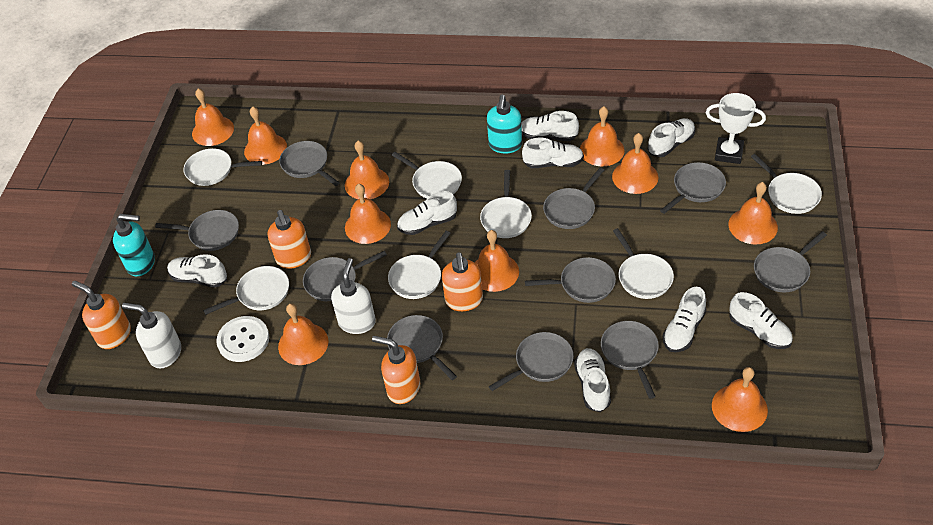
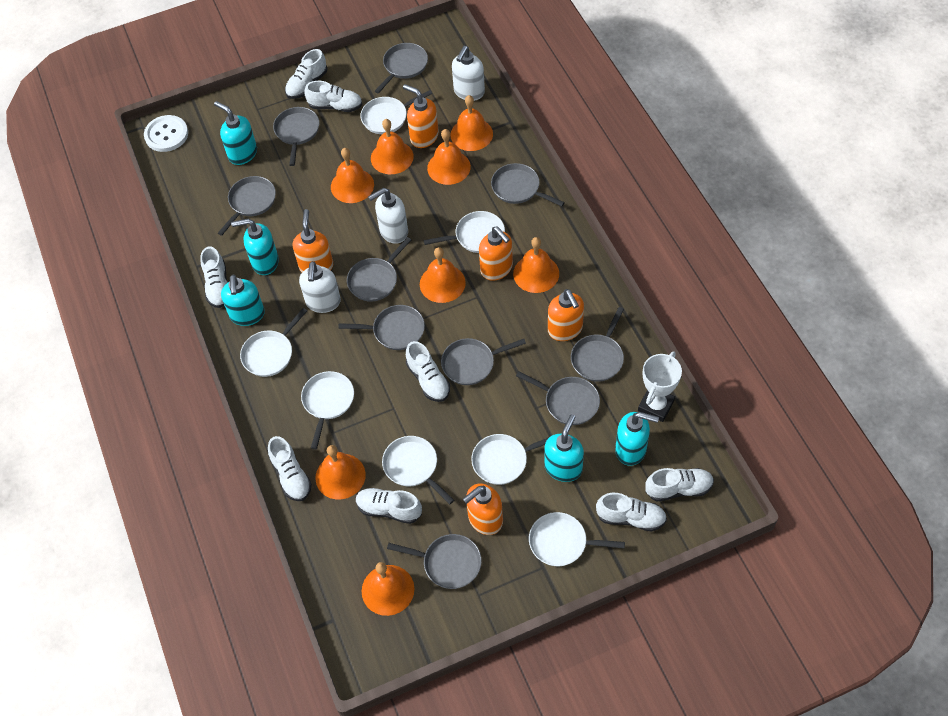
orange bell: [192,88,234,146] [244,106,287,165] [278,303,328,365] [345,141,389,199] [345,184,391,244] [475,230,519,292] [580,106,625,166] [612,133,658,194] [712,367,768,432] [729,182,778,245] = 10 -> [315,445,366,500] [331,148,374,203] [362,562,415,616] [371,119,414,174] [420,247,466,303] [427,129,471,185] [450,95,493,151] [513,237,559,293] = 8
orange soap dispenser: [72,281,131,349] [268,210,311,269] [372,336,420,404] [442,252,483,311] = 4 -> [293,209,333,272] [403,84,439,148] [463,483,503,535] [479,227,513,281] [548,289,584,341] = 5
turquoise soap dispenser: [113,214,155,276] [487,95,522,153] = 2 -> [214,101,257,165] [221,275,265,326] [231,219,279,275] [544,415,584,482] [615,412,659,466] = 5
white soap dispenser: [122,303,181,368] [331,258,376,334] = 2 -> [299,261,341,313] [368,188,408,244] [452,46,485,101] = 3

